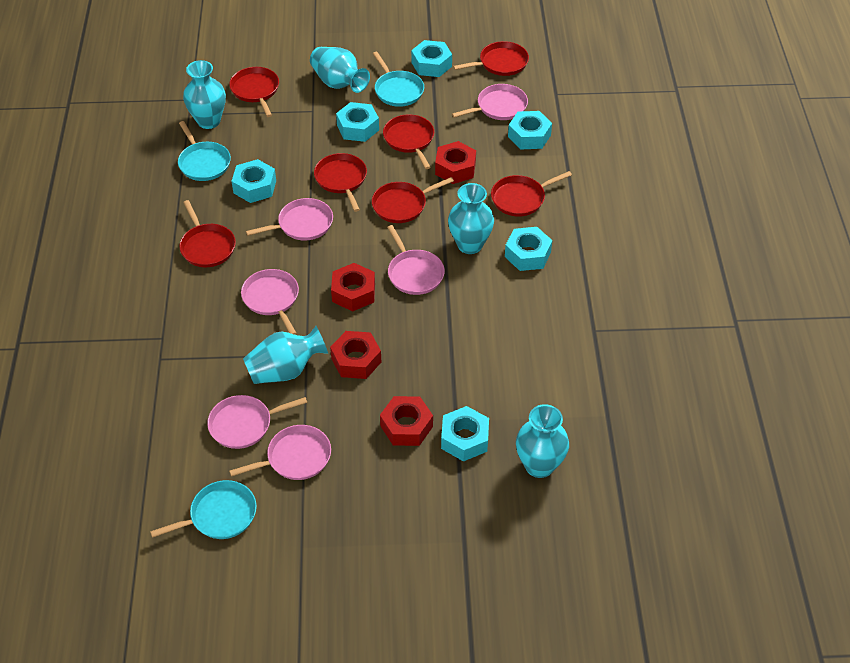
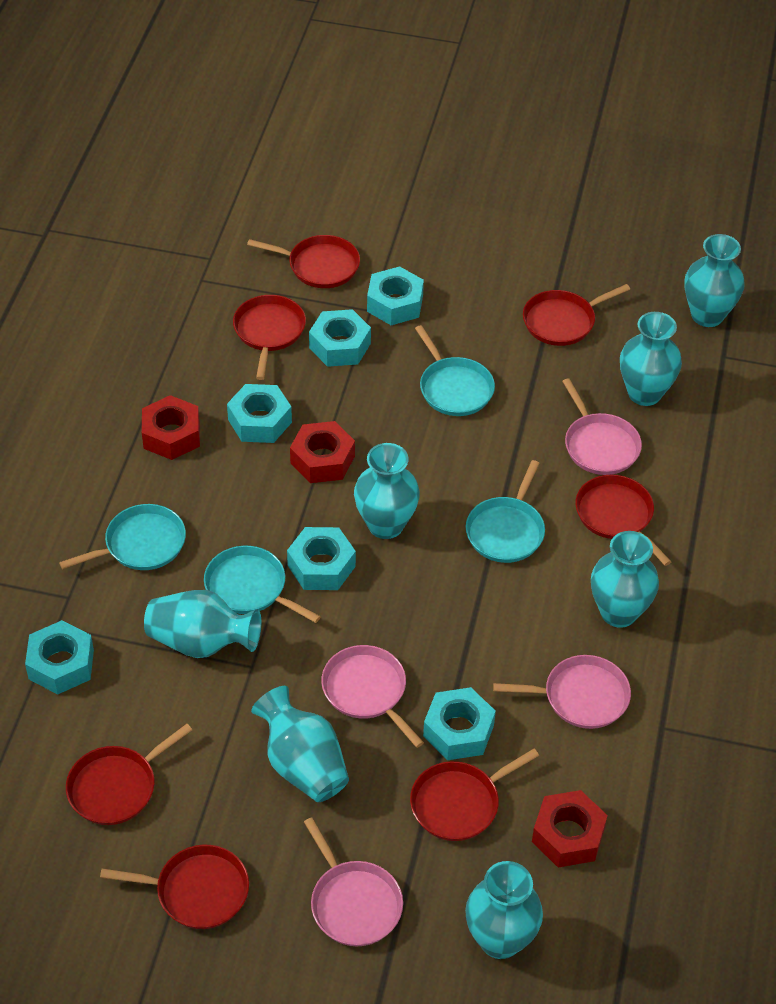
pink pan: [207,395,307,449] [229,425,331,480] [241,269,299,335] [246,198,333,241] [387,225,445,295] [452,84,528,120] = 6 -> [304,817,403,946] [321,645,424,748] [493,655,631,729] [562,378,642,475] = 4
red nut: [330,331,381,379] [331,263,375,311] [380,396,433,446] [435,141,476,184] = 4 -> [142,395,200,460] [290,421,355,483] [532,790,608,868] = 3
turquoise pan: [150,480,257,539] [178,121,231,181] [373,52,424,107] = 3 -> [59,504,186,570] [204,546,321,623] [415,325,495,416] [466,460,545,563] = 4
turquoise vase: [183,60,226,129] [243,326,328,384] [310,47,370,93] [448,183,494,254] [516,404,569,478] = 5 -> [144,590,261,658] [251,686,349,802] [354,443,420,539] [465,861,543,959] [591,531,659,628] [620,312,682,406] [685,234,745,327] = 7

